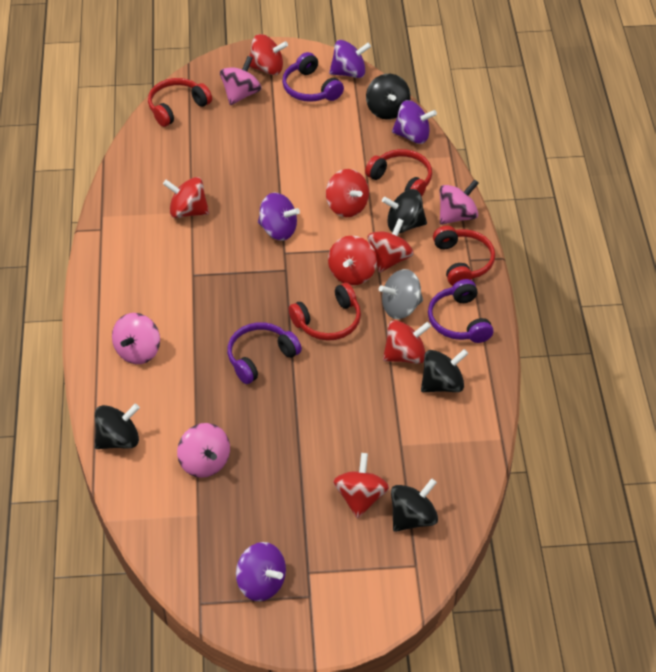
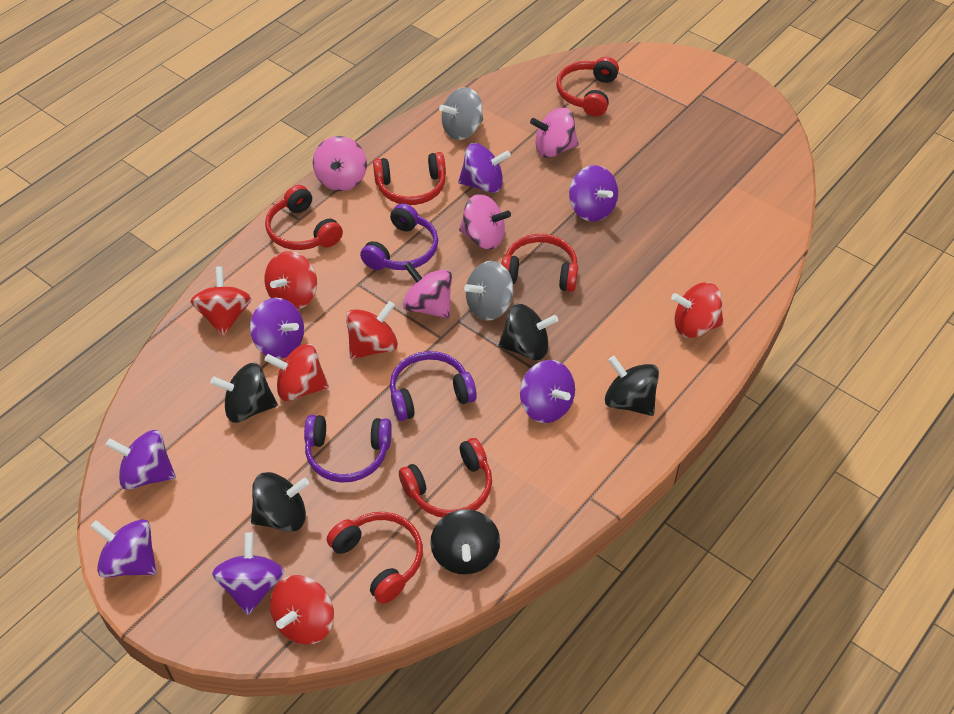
grey spinning top: [379,269,423,319] = 1 -> [439,87,483,140] [464,261,513,321] = 2
purple spinning top: [236,542,286,601] [258,193,300,241] [329,40,371,78] [392,100,437,144] = 4 -> [90,519,157,577] [106,430,176,490] [212,532,284,615] [250,298,304,359] [458,143,511,193] [520,360,575,423] [569,165,618,222] = 7
red headphones: [148,78,212,127] [289,283,361,341] [365,149,432,196] [433,226,495,286] = 4 -> [265,185,343,250] [327,512,423,604] [373,152,446,205] [399,438,492,517] [501,234,578,292] [556,57,619,116] = 6
red spinning top: [163,177,209,218] [249,34,288,75] [326,169,369,217] [328,236,377,285] [333,453,389,519] [368,218,414,273] [383,320,431,364] = 7 -> [190,266,252,336] [264,251,317,309] [265,344,329,401] [270,575,334,645] [346,301,398,359] [671,282,724,338] = 6

